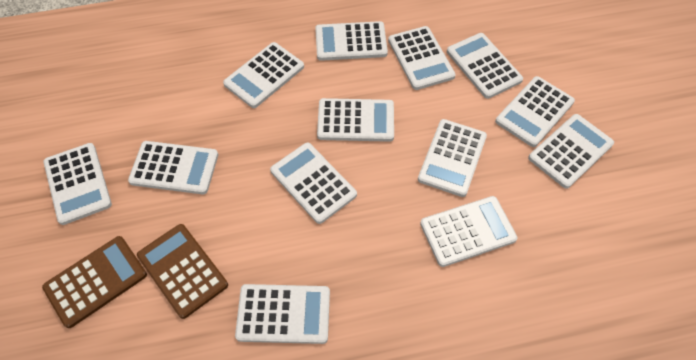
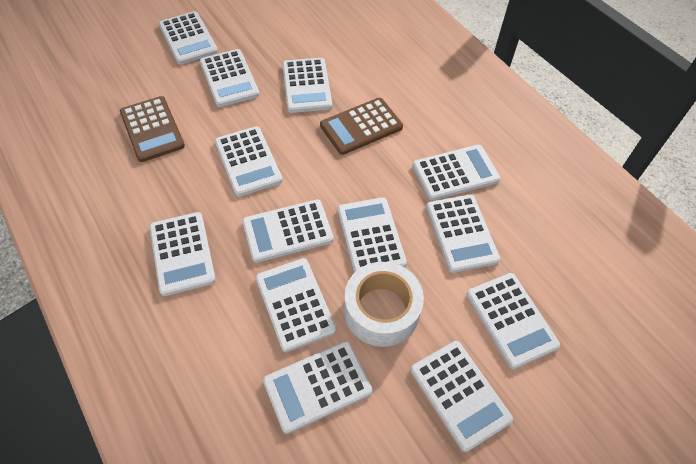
white tape: none = 0 -> [344,262,424,347] = 1

